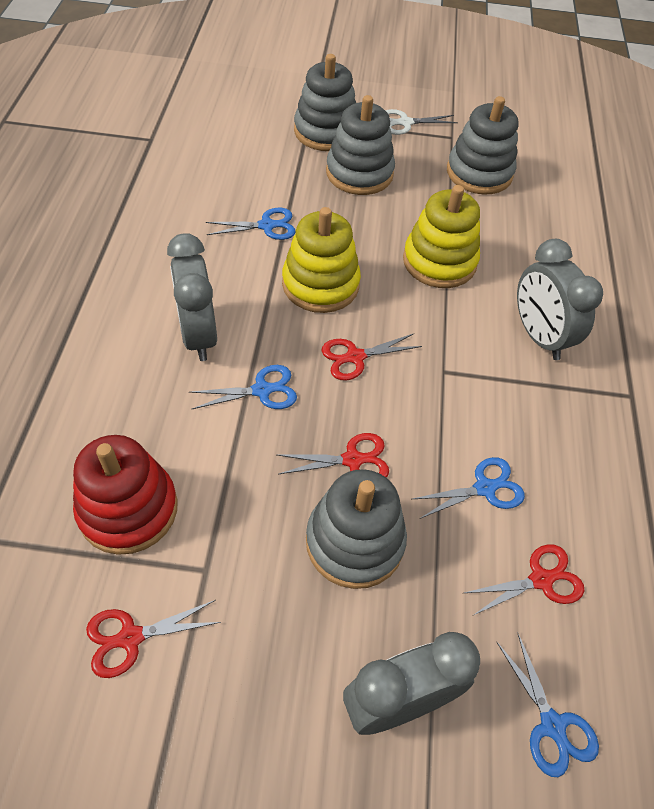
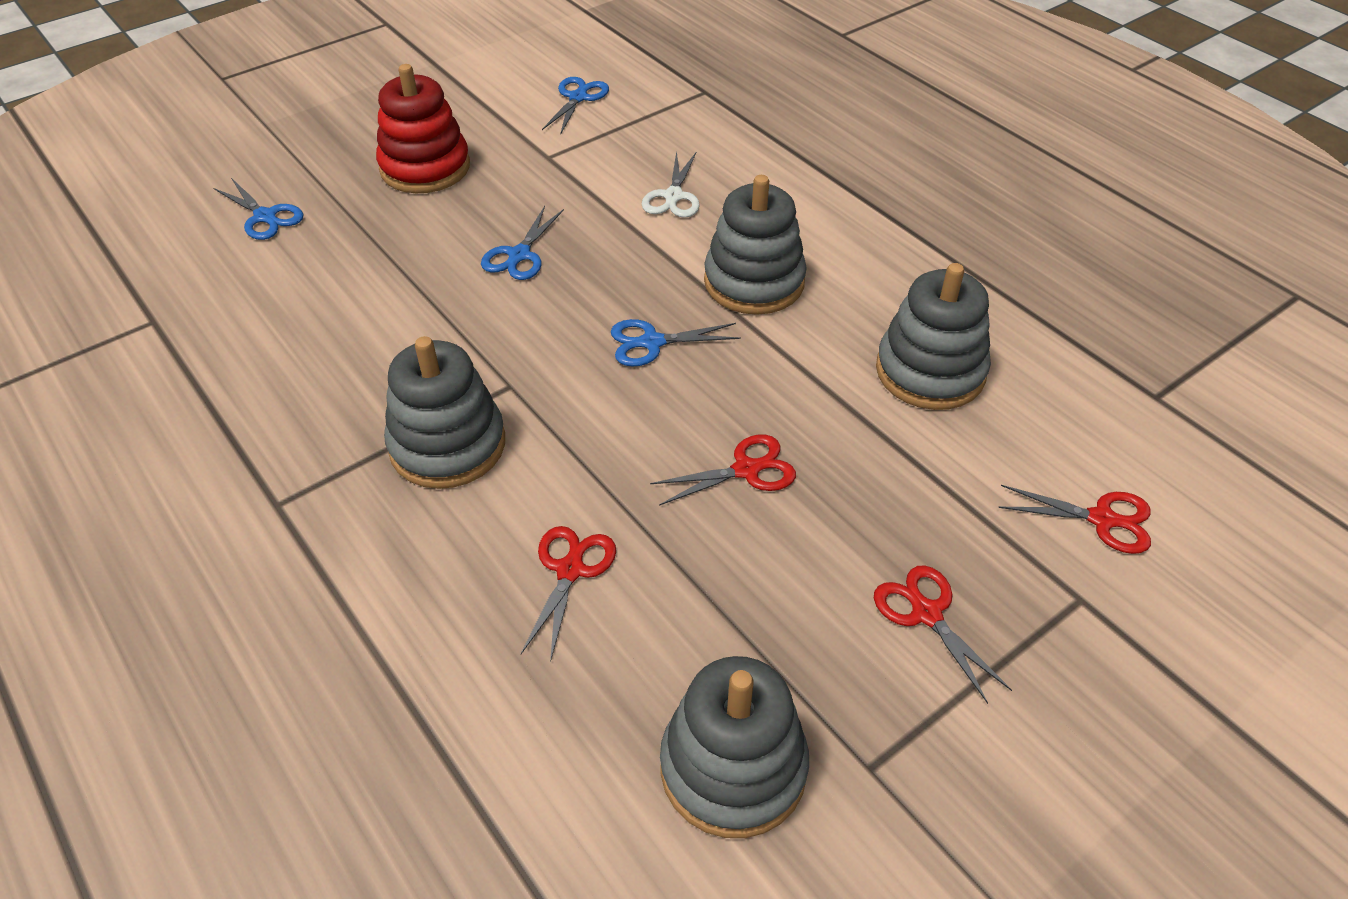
grey clock: [167,233,217,361] [343,632,480,735] [517,239,603,360] = 3 -> none = 0
yellow stacking toy: [282,207,361,313] [403,185,480,288] = 2 -> none = 0

